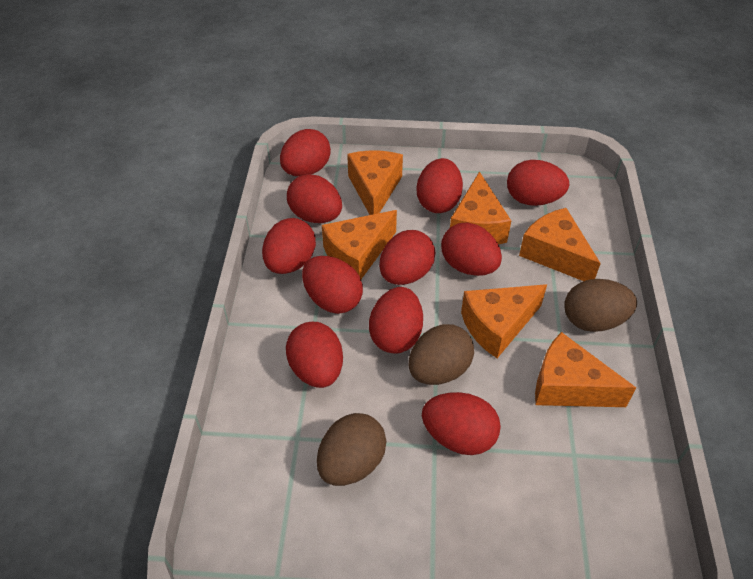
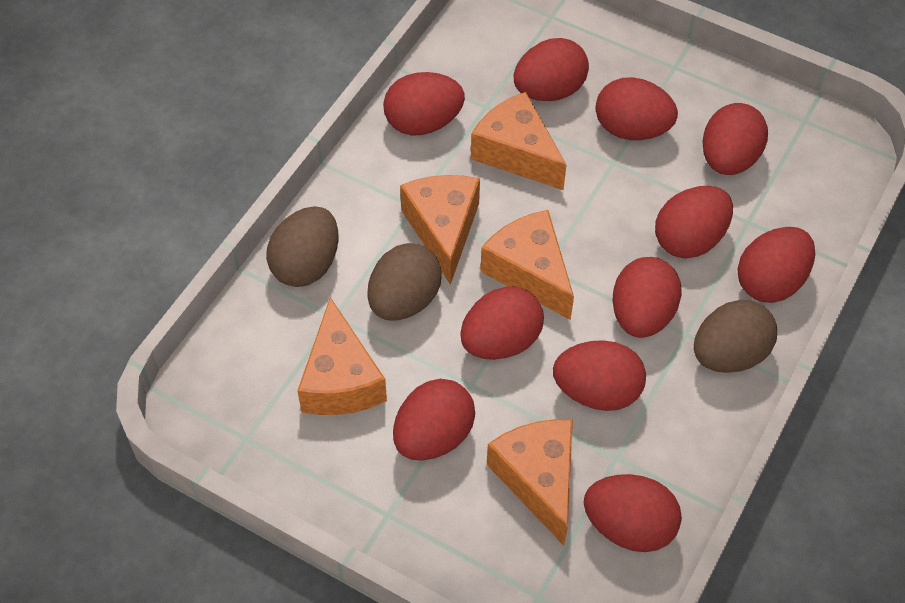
orange cheese: [322,210,397,279] [347,151,403,215] [450,171,511,244] [461,284,547,358] [519,208,601,281] [535,332,636,407] = 6 -> [297,297,387,415] [400,175,480,285] [471,92,566,190] [480,210,574,320] [487,419,573,546] = 5

